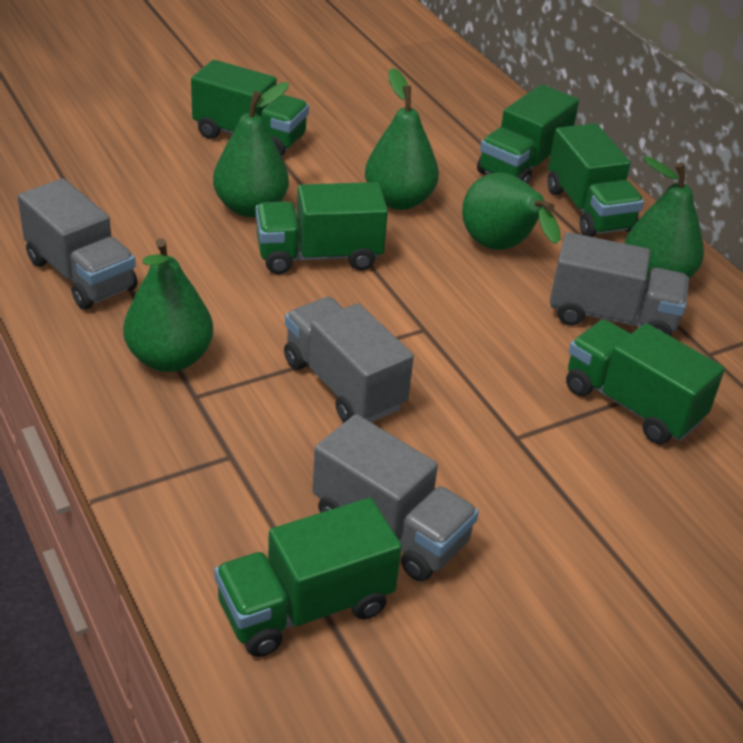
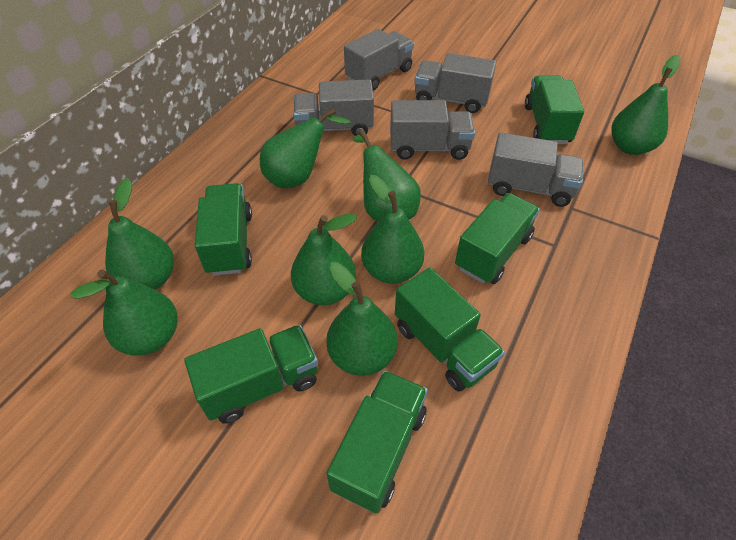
green pear: [123,238,213,372] [213,82,289,217] [365,68,439,210] [462,173,560,250] [624,156,704,284] = 5 -> [71,270,178,356] [105,178,174,290] [260,108,351,188] [291,214,357,305] [326,262,398,376] [353,129,421,222] [361,175,424,284] [611,55,680,155] = 8
grey truck: [18,178,137,310] [284,297,414,423] [312,414,479,581] [550,232,689,336] = 4 -> [293,79,374,136] [344,29,414,90] [390,100,475,160] [414,53,496,113] [488,132,584,207] = 5

